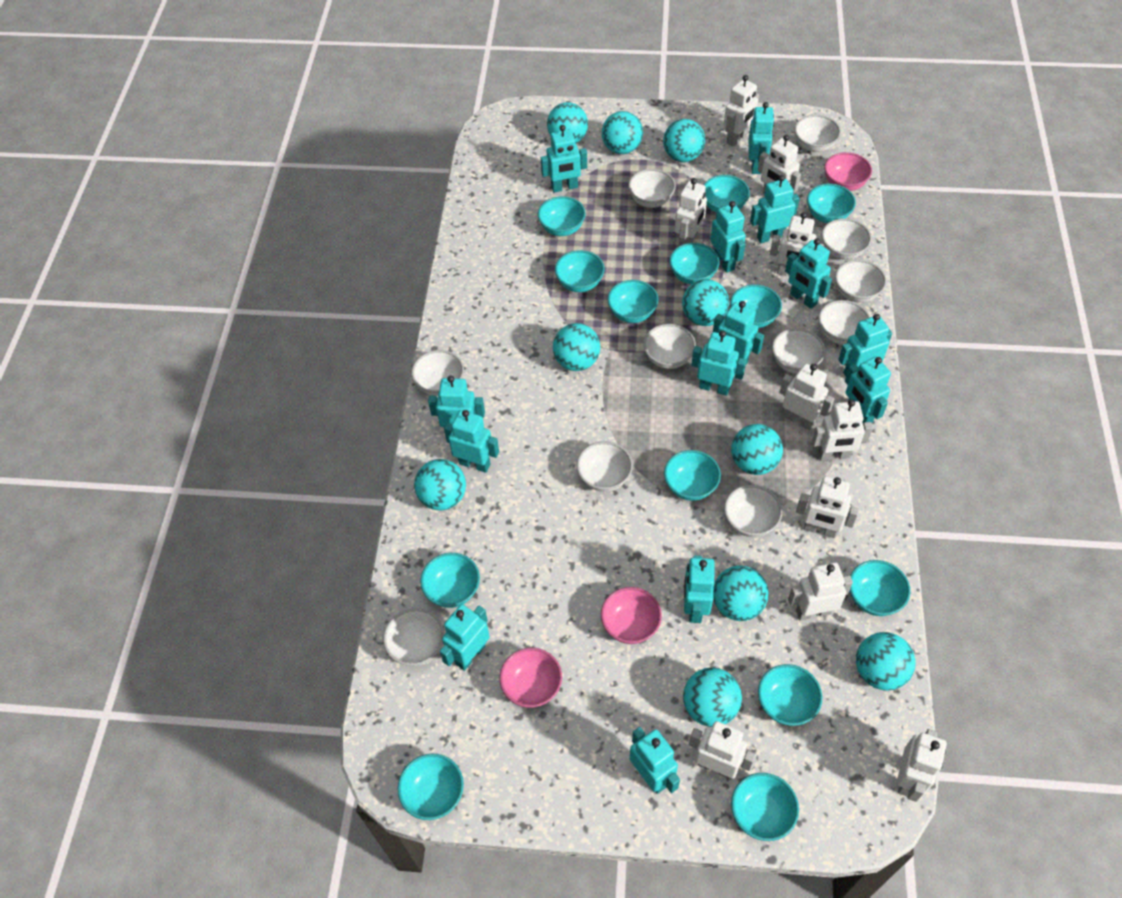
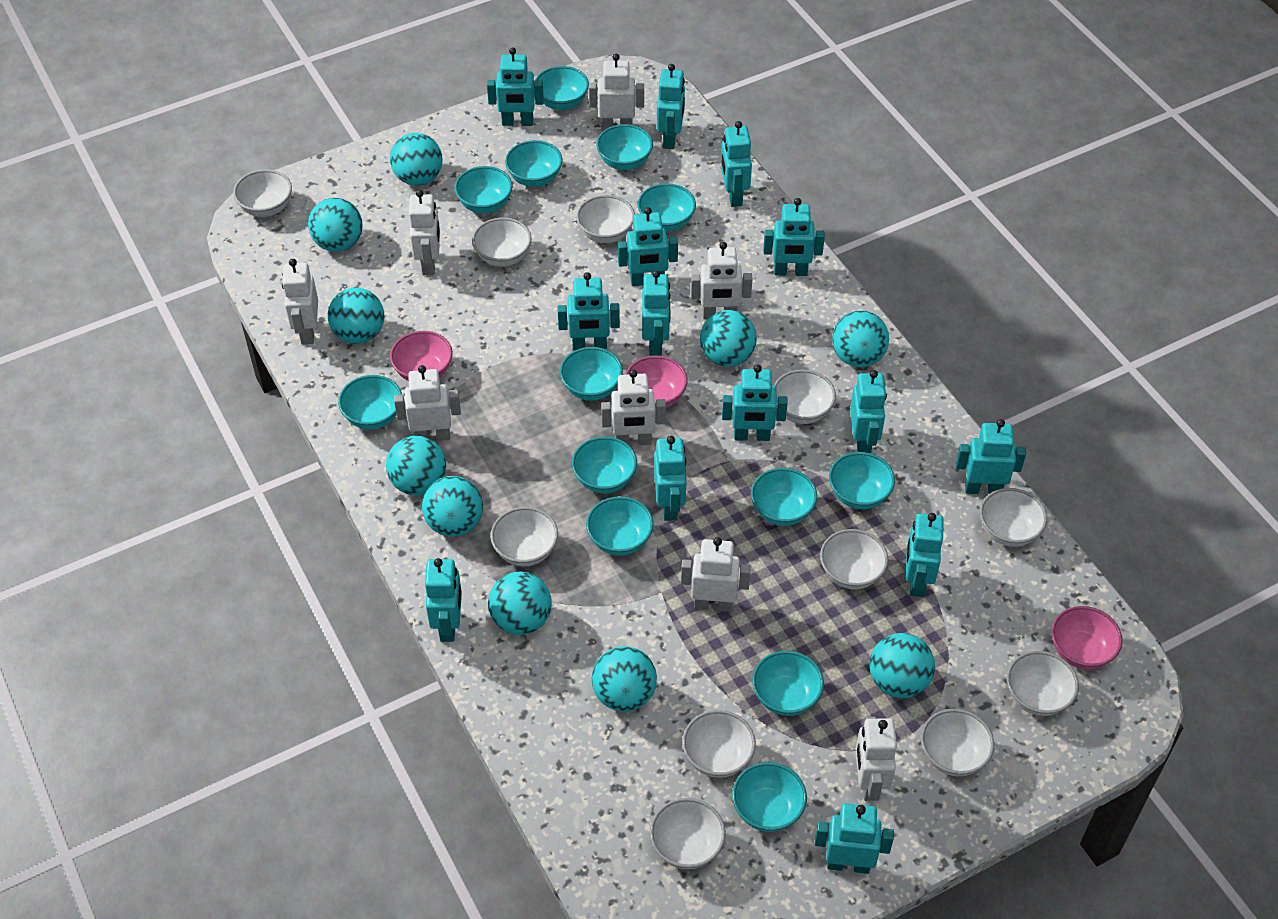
white robot: [675,178,707,246] [689,721,756,779] [724,75,759,147] [758,135,801,194] [770,212,823,276] [779,363,835,431] [788,562,853,621] [796,476,859,538] [812,399,873,460] [897,729,947,802] = 10 -> [282,259,318,344] [394,365,461,441] [409,190,440,275] [589,54,644,132] [601,369,666,445] [681,537,751,612] [691,242,752,320] [856,717,897,801] = 8

